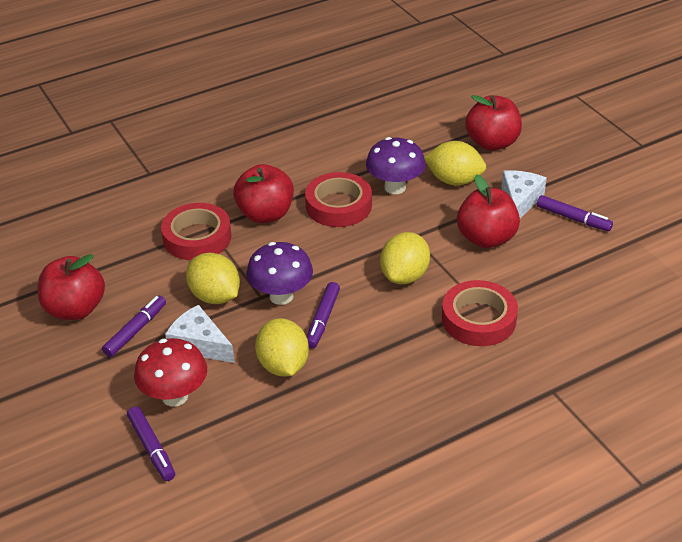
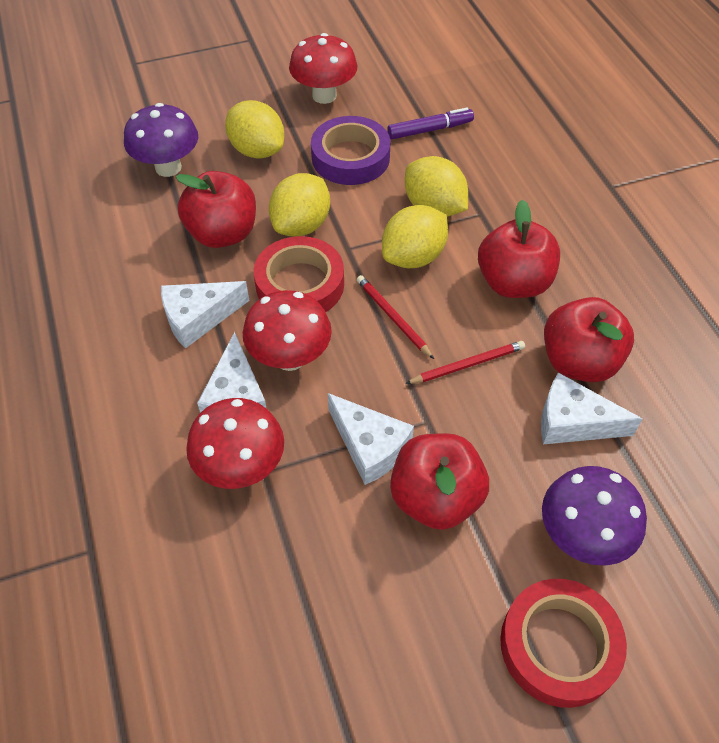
purple marker: [102,296,166,357] [127,406,175,481] [307,282,340,349] [537,195,613,231] = 4 -> [387,108,474,139] = 1
purple tape: none = 0 -> [311,116,390,185] = 1
red mushroom: [134,338,207,407] = 1 -> [186,398,284,489] [243,290,332,371] [289,33,358,104] = 3
red pencil: none = 0 -> [357,275,434,359] [405,341,525,384] = 2
red tape: [161,203,232,260] [305,172,372,227] [442,280,518,346] = 3 -> [254,236,344,312] [500,579,627,708] = 2
white cheese: [165,305,235,363] [501,170,547,219] = 2 -> [161,281,249,349] [197,332,267,413] [328,393,414,485] [541,372,642,444] = 4

